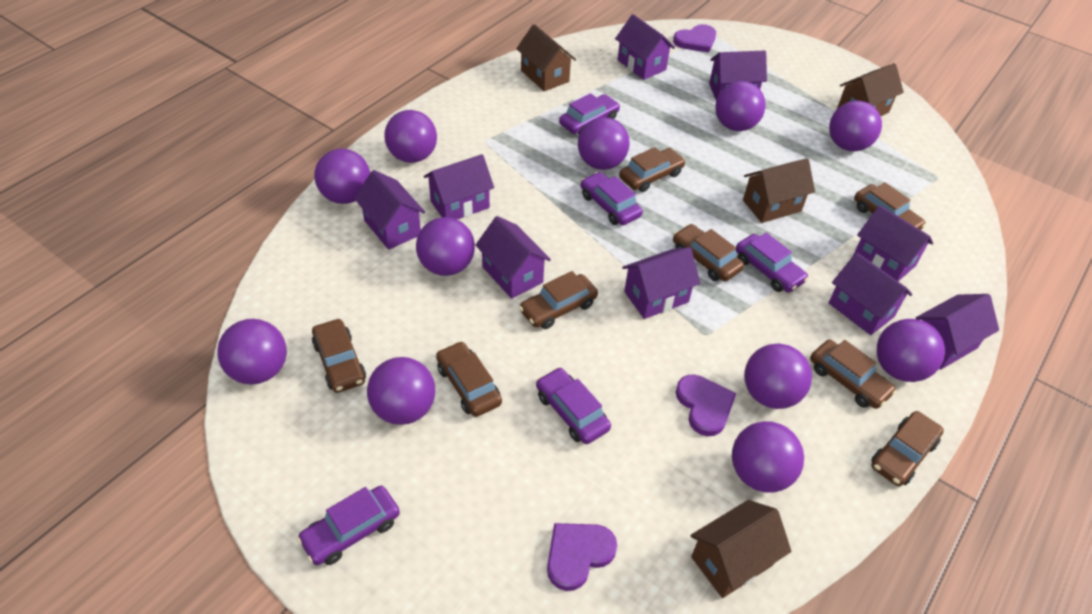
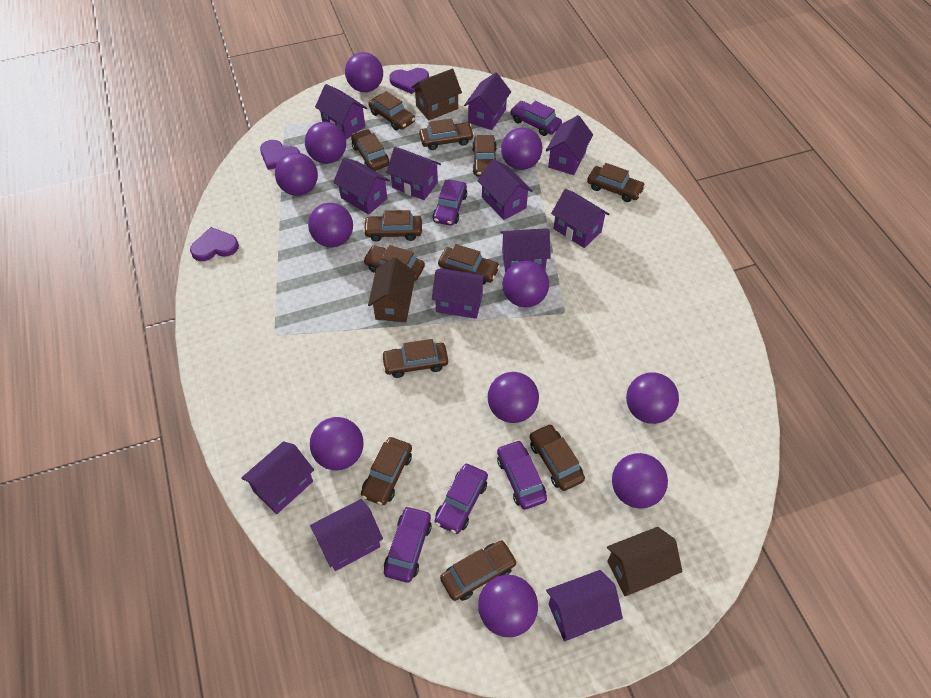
brown car: [312,319,366,393] [436,341,502,417] [519,271,598,329] [619,147,686,192] [673,224,744,281] [810,340,897,409] [854,182,926,230] [871,411,944,486] = 8 -> [351,129,389,171] [361,437,412,505] [363,210,422,242] [363,245,425,281] [368,91,415,130] [381,339,448,378] [419,118,474,150] [438,244,500,285] [440,540,517,601] [472,135,497,177] [530,424,585,491] [587,163,645,202] = 12
brown house: [516,24,576,91] [690,500,792,598] [743,158,815,223] [837,63,904,116] = 4 -> [368,257,416,323] [411,69,462,120] [607,527,683,596] = 3
purple house: [354,170,425,250] [424,154,494,219] [475,216,551,299] [615,14,675,80] [622,247,700,319] [709,51,767,100] [829,253,913,335] [853,205,933,281] [916,294,999,370] = 9 -> [241,441,314,514] [310,499,383,571] [315,84,367,139] [333,158,390,215] [386,147,441,200] [432,268,486,319] [464,72,511,130] [478,159,533,220] [500,228,550,273] [546,115,593,175] [546,570,623,641] [551,189,609,248] = 12

